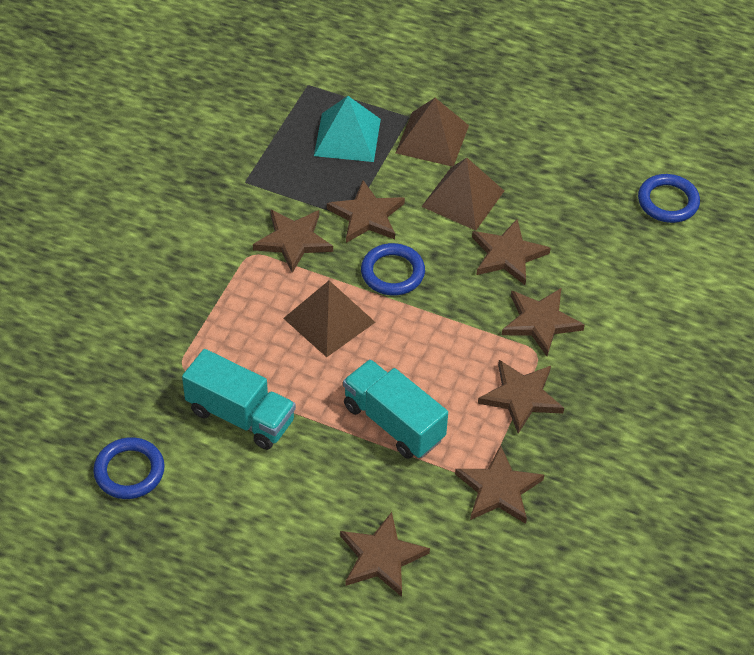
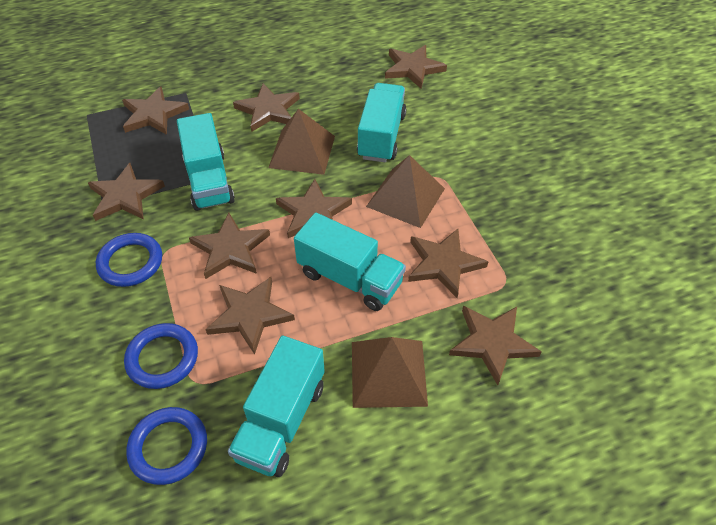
brown star: [253,209,333,273] [327,180,405,243] [340,512,430,597] [455,445,544,524] [472,219,551,285] [478,360,564,434] [502,288,585,356] = 7 -> [88,163,165,221] [122,86,189,135] [189,213,270,279] [205,277,295,355] [233,83,300,132] [276,179,352,238] [385,45,447,89] [408,229,488,298] [449,306,542,385] = 9
turquoise pyramid: [314,96,381,162] = 1 -> none = 0
turquoise truck: [182,349,296,450] [343,359,448,459] = 2 -> [177,113,235,211] [228,336,325,477] [294,213,406,311] [357,83,406,162] = 4

